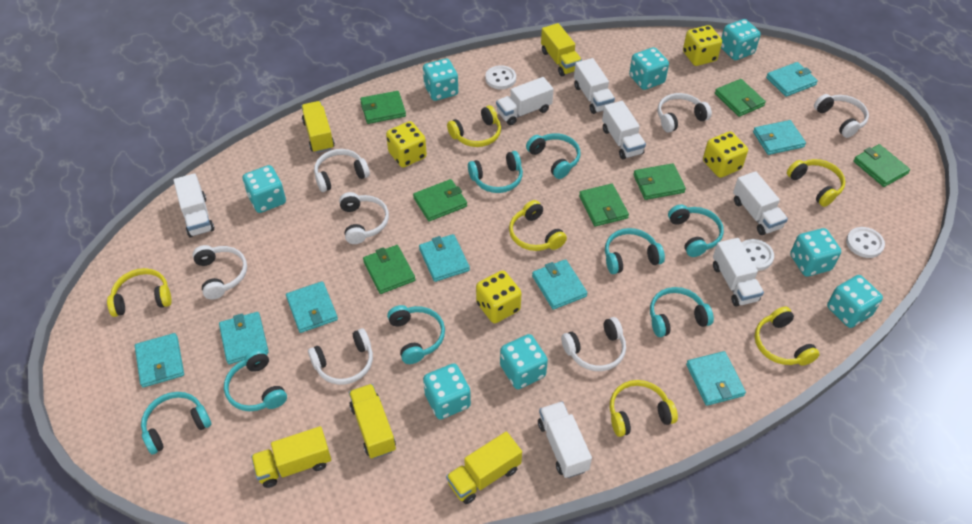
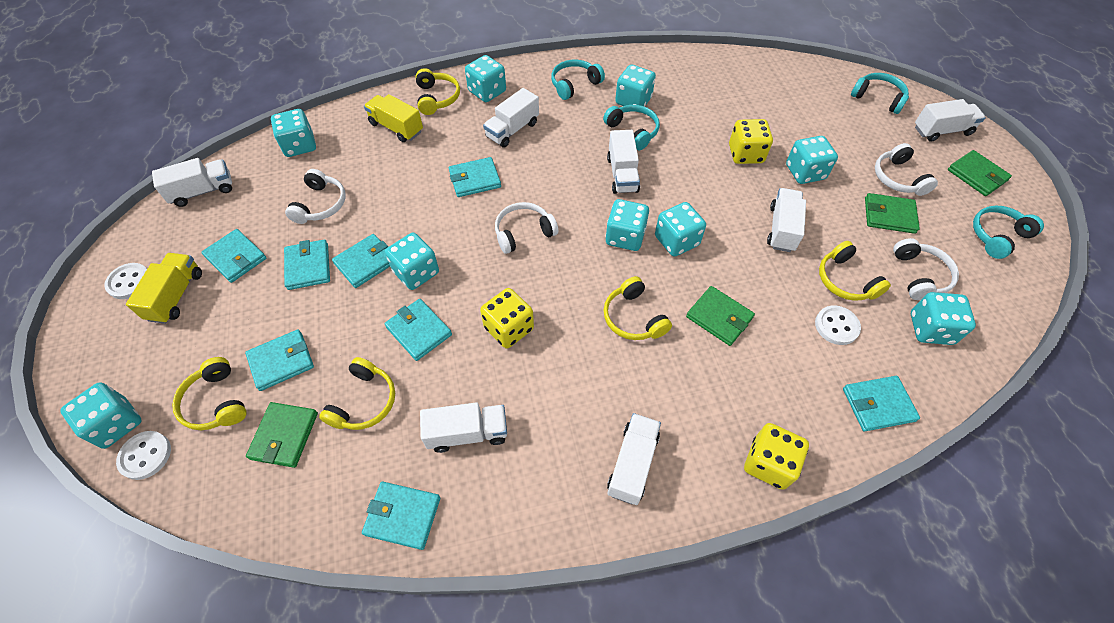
green wallet: [360,91,406,124] [363,245,415,294] [413,179,467,222] [579,184,629,226] [633,163,686,200] [715,79,766,117] [853,144,910,187] = 7 -> [246,402,318,468] [686,286,755,346] [865,193,920,234] [948,150,1012,196] = 4
turquoise dice: [243,165,286,213] [423,59,458,101] [423,363,471,419] [500,334,548,389] [629,47,669,90] [721,19,761,60] [790,228,841,277] [827,275,883,328] = 8 -> [60,382,142,449] [271,109,316,157] [385,233,439,290] [465,55,506,102] [606,199,649,251] [615,65,656,107] [655,202,706,257] [786,136,838,184] [911,292,976,345] = 9
turquoise headphones: [141,392,212,454] [224,349,287,411] [387,305,445,364] [468,151,523,193] [526,133,581,179] [605,228,665,274] [650,287,714,337] [668,204,724,257] = 8 -> [551,60,605,100] [603,105,660,151] [851,73,909,114] [973,205,1044,259] = 4
white headphones: [193,245,247,300] [308,328,373,385] [314,149,370,192] [339,192,389,244] [561,317,626,371] [657,93,712,133] [814,94,869,138] = 7 -> [285,169,346,224] [495,202,558,254] [875,143,938,196] [893,238,959,300] = 4
yellow dice: [386,121,427,167] [476,270,522,323] [683,25,722,66] [703,131,748,178] = 4 -> [480,288,534,348] [729,119,773,164] [744,423,809,490] = 3
yellow headphones: [107,268,172,317] [447,105,501,147] [509,200,567,251] [610,380,678,437] [754,307,819,366] [787,159,845,207] = 6 -> [172,357,247,430] [319,357,395,430] [416,68,460,115] [604,276,672,340] [819,241,891,301] = 5
yellow truck: [251,426,331,488] [301,101,335,153] [349,384,396,459] [446,431,522,504] [541,23,582,76] = 5 -> [126,253,202,324] [364,94,423,142] = 2

